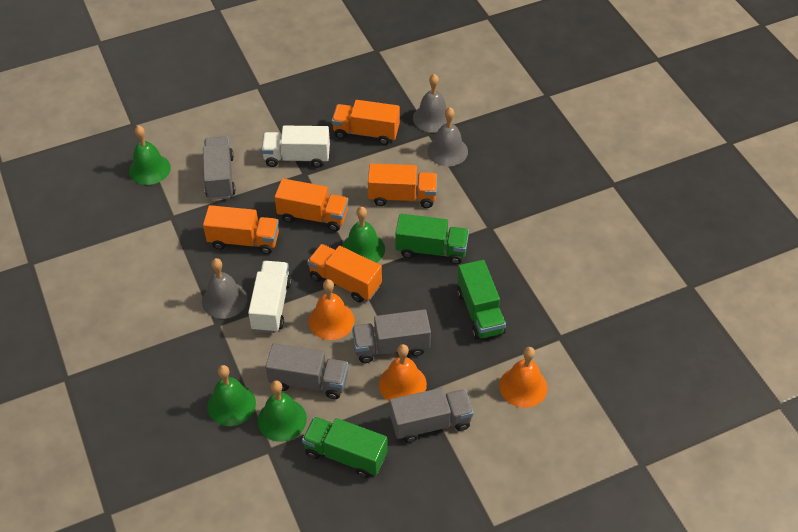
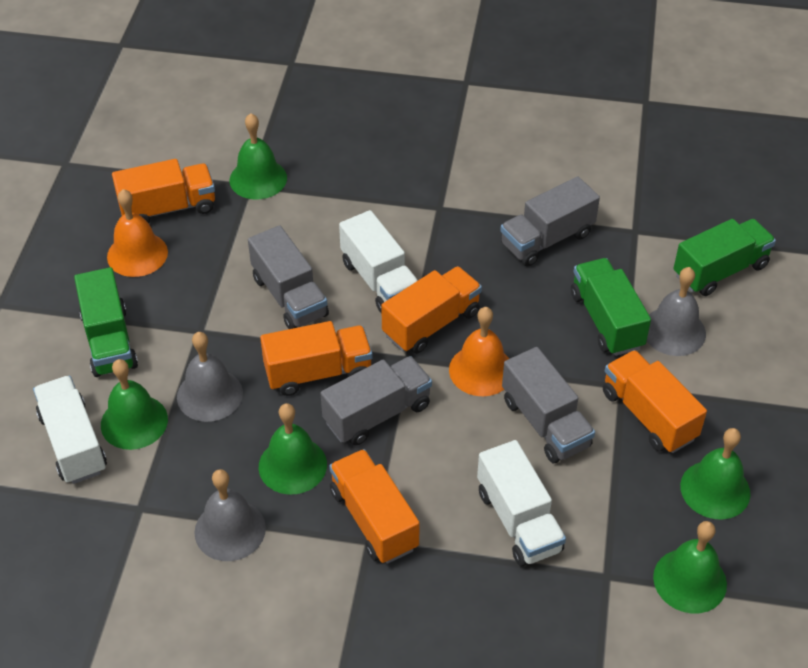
green bell: [129,126,171,185] [207,365,256,426] [258,380,307,442] [342,207,385,263] = 4 -> [101,359,168,450] [230,113,287,200] [259,403,327,494] [653,521,727,614] [680,428,750,520] = 5
orange bell: [309,279,354,340] [379,344,427,402] [499,347,547,408] = 3 -> [107,189,168,277] [449,307,509,396] = 2
white truck: [248,261,292,333] [261,126,330,168] = 2 -> [33,375,107,484] [339,210,418,314] [477,440,566,566] = 3

